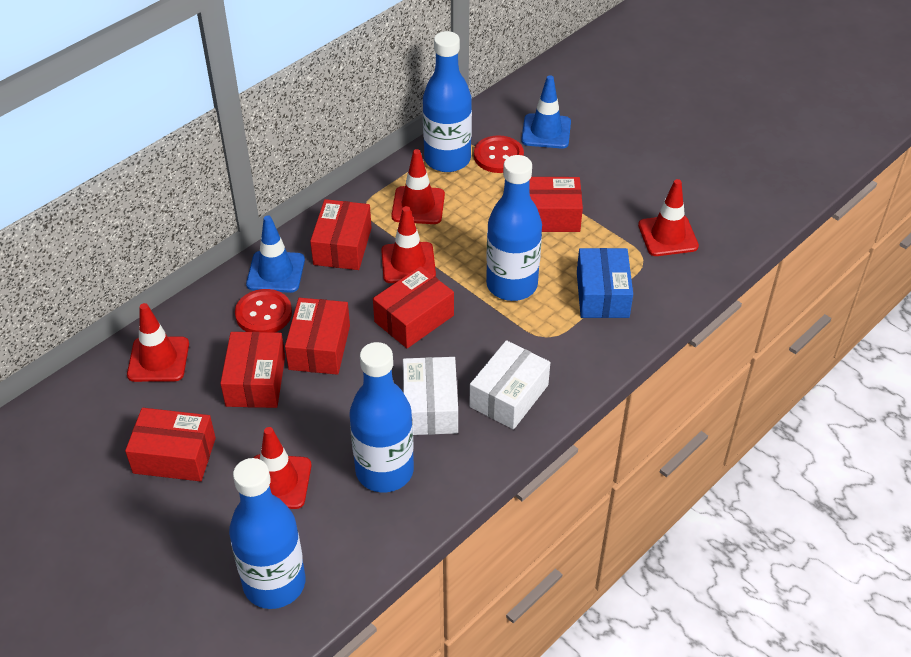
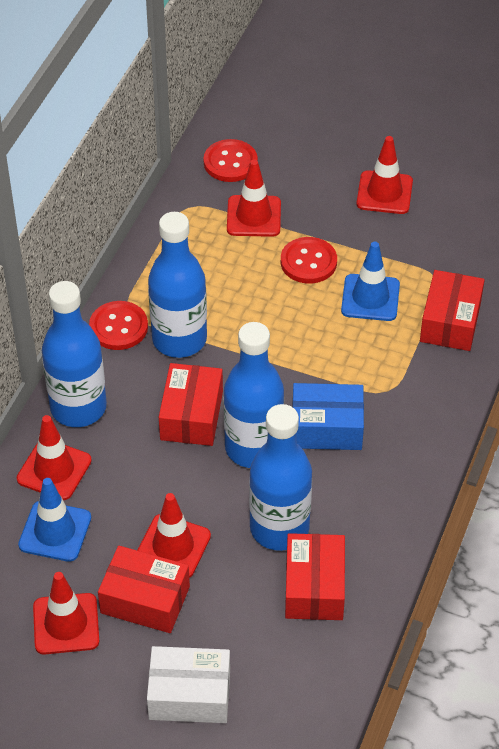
red box: [125,408,216,482] [220,332,285,408] [285,298,350,375] [310,199,372,270] [373,266,454,348] [529,177,583,232] = 6 -> [98,546,190,633] [159,363,223,446] [285,533,345,620] [420,270,485,351] = 4
red button: [235,289,292,333] [474,135,524,173] = 2 -> [89,301,148,350] [204,139,258,182] [281,237,337,284] = 3
white box: [403,357,458,435] [470,340,550,430] = 2 -> [147,646,230,723] = 1

